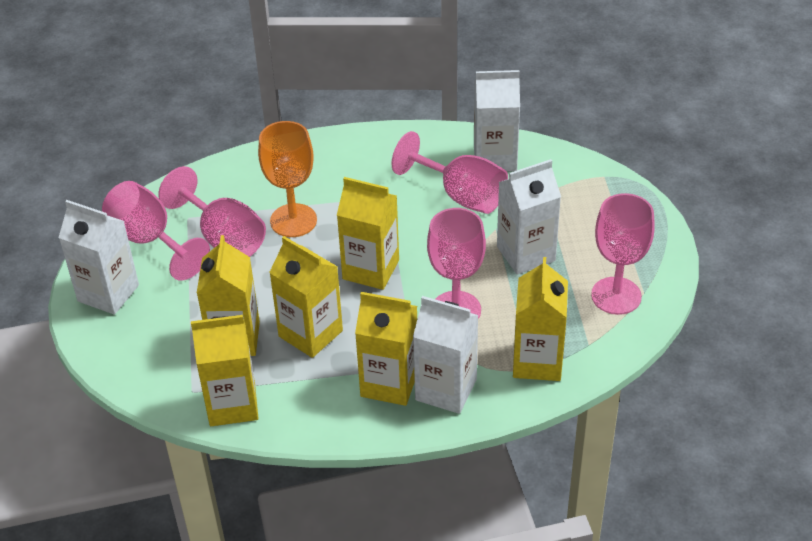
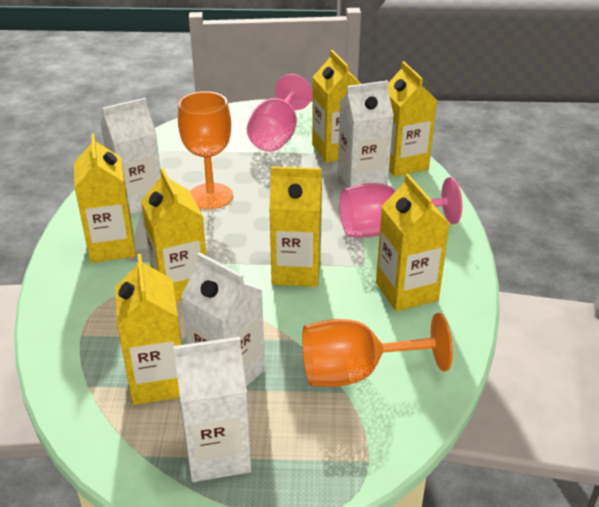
orange goblet: [258,121,317,237] = 1 -> [178,91,233,209] [302,313,453,387] = 2
pink goblet: [102,181,210,281] [158,166,266,257] [391,131,508,214] [427,208,486,319] [591,193,655,315] = 5 -> [247,74,312,152] [340,177,462,237] = 2
yellow carton: [191,315,259,426] [197,235,260,356] [269,236,343,358] [337,177,399,290] [355,292,417,406] [513,257,568,381] = 6 -> [74,134,136,263] [115,254,182,405] [141,168,206,302] [269,166,322,287] [312,50,361,163] [376,174,450,312] [388,61,437,177] = 7

